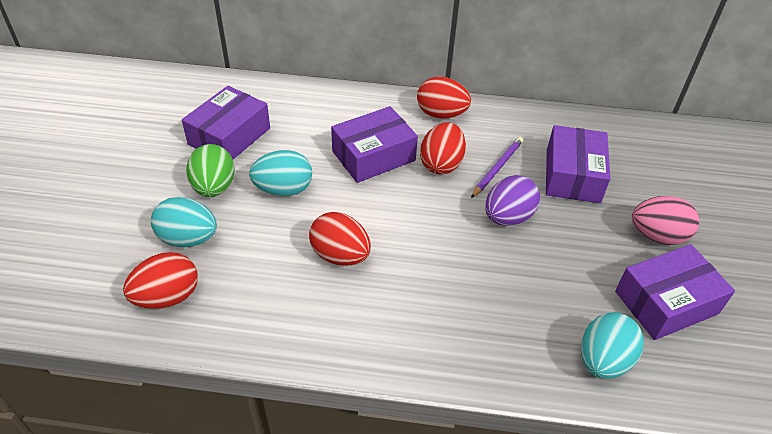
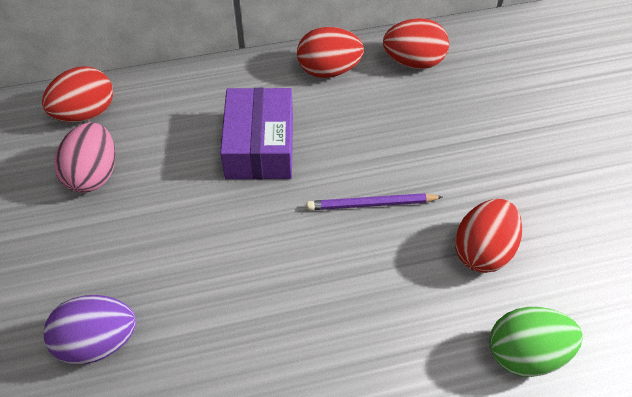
purple box: [182,86,270,159] [331,106,418,183] [546,125,610,203] [615,244,735,340] = 4 -> [220,88,293,179] = 1
turquoise egg: [151,197,217,247] [249,150,312,196] [581,312,644,379] = 3 -> none = 0

